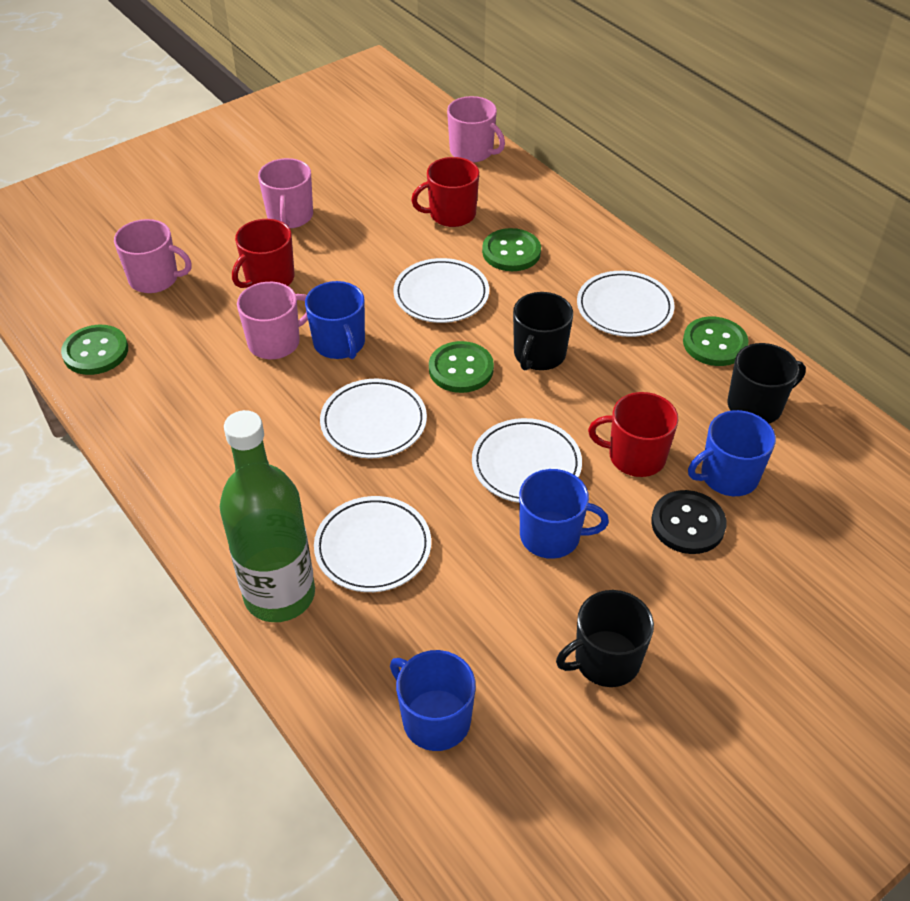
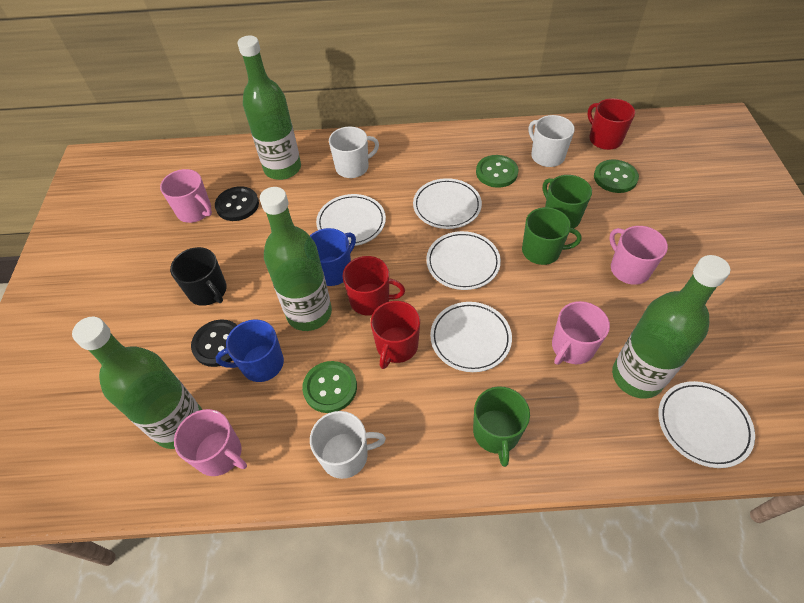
black button: [651,490,726,554] = 1 -> [191,319,237,367] [215,186,259,221] = 2
black mug: [513,292,573,370] [556,590,654,687] [727,343,806,423] = 3 -> [170,247,227,306] = 1
blue mug: [305,281,365,359] [390,650,476,751] [519,469,609,559] [688,410,776,496] = 4 -> [216,319,284,382] [310,228,356,286] = 2
green bottle: [220,410,315,622] = 1 -> [72,317,202,449] [238,36,301,180] [260,187,332,331] [612,255,730,399] = 4
green button: [61,325,128,375] [429,341,494,393] [482,228,541,271] [683,316,749,366] = 4 -> [302,361,357,413] [476,155,518,188] [594,160,639,193] = 3
green mug: none = 0 -> [473,386,530,467] [522,207,581,265] [543,175,592,229] = 3
white mug: none = 0 -> [310,411,386,479] [329,126,379,178] [529,115,575,167] = 3

